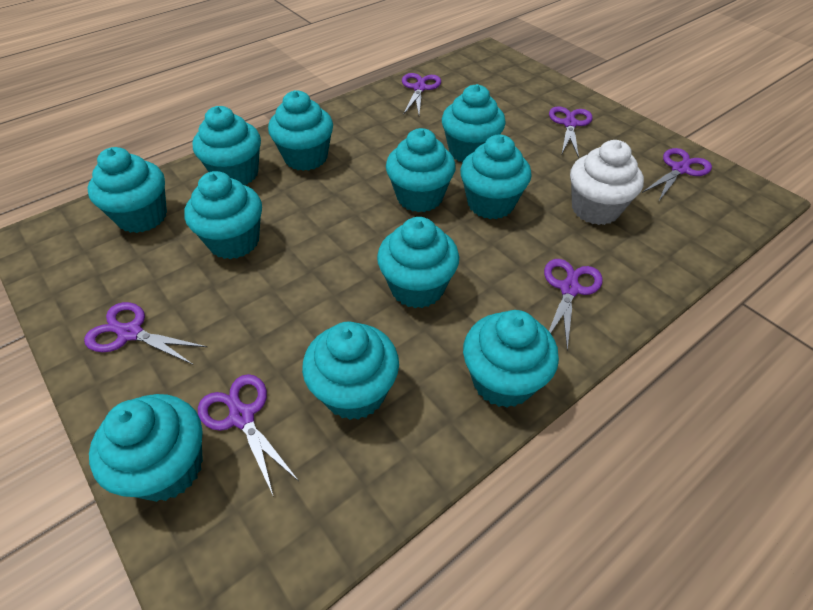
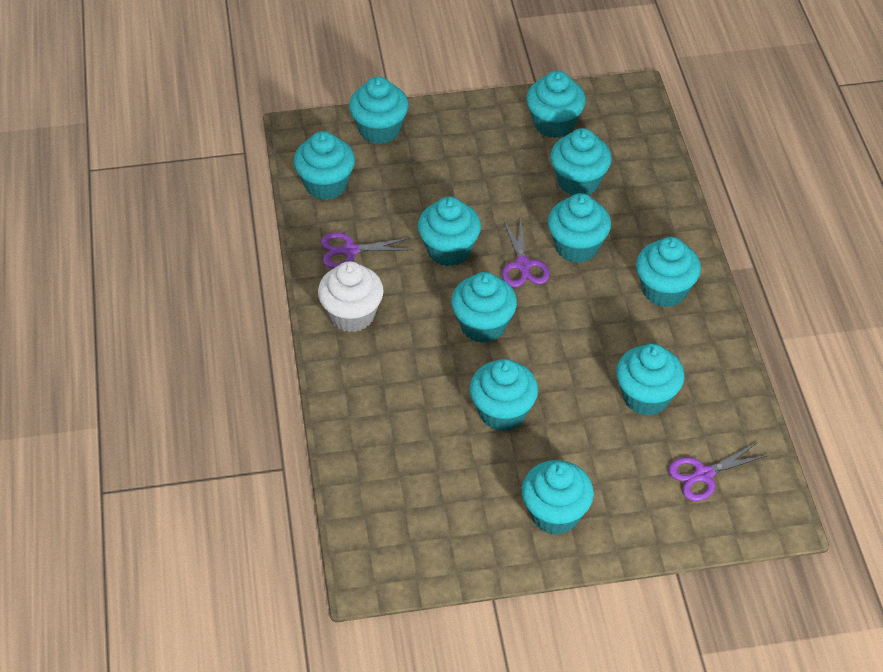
purple scissors: [84,302,207,365] [198,374,299,497] [402,73,441,114] [544,259,603,351] [549,106,593,158] [642,148,712,201] = 6 -> [321,232,413,269] [502,217,550,287] [668,442,769,501] = 3

